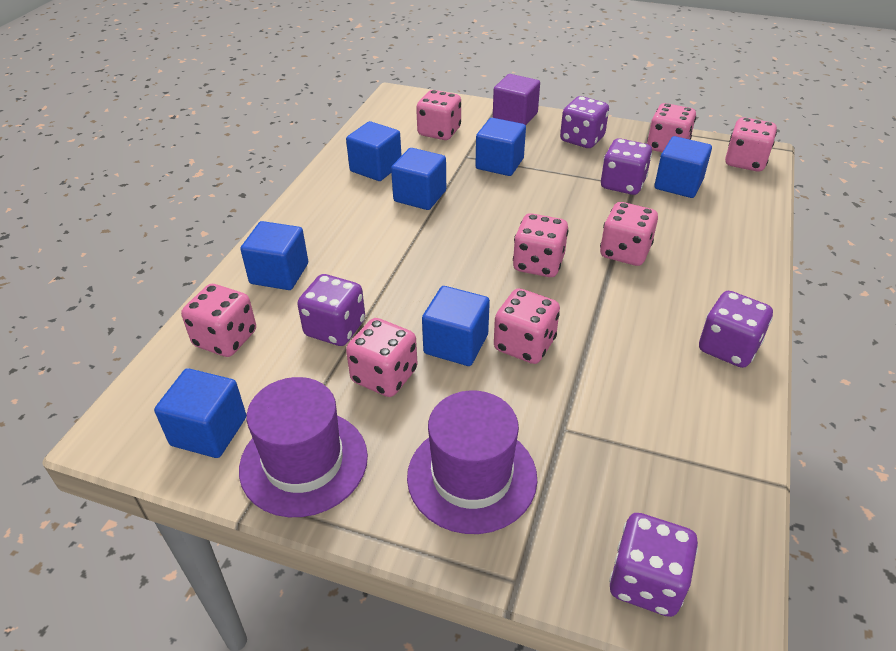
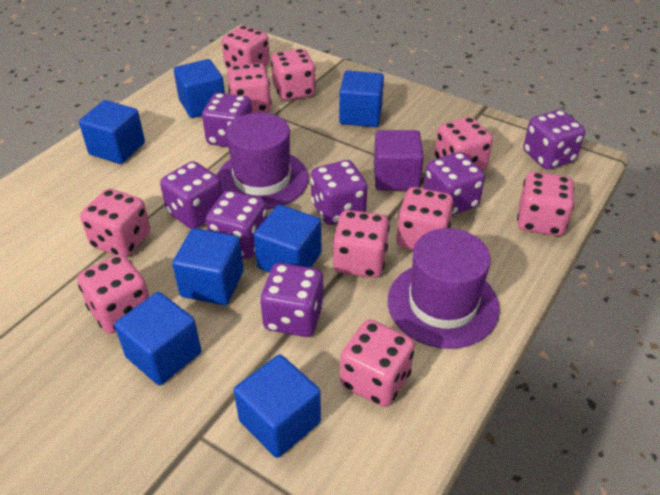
pink dice: [181,284,256,357] [346,318,418,397] [416,90,461,140] [494,288,560,364] [513,213,569,277] [600,202,658,266] [647,103,696,152] [725,117,777,171] = 8 -> [77,254,150,334] [80,188,151,257] [222,25,270,68] [227,63,271,113] [271,49,316,101] [333,210,390,278] [340,319,415,407] [397,187,454,250] [435,117,493,170] [517,172,574,236] = 10
purple dice: [297,274,365,346] [560,96,609,148] [601,138,652,195] [609,513,698,617] [699,291,773,368] = 5 -> [160,161,223,229] [202,93,252,147] [206,190,267,259] [260,263,324,337] [311,160,367,225] [423,152,485,215] [523,110,585,169] = 7

